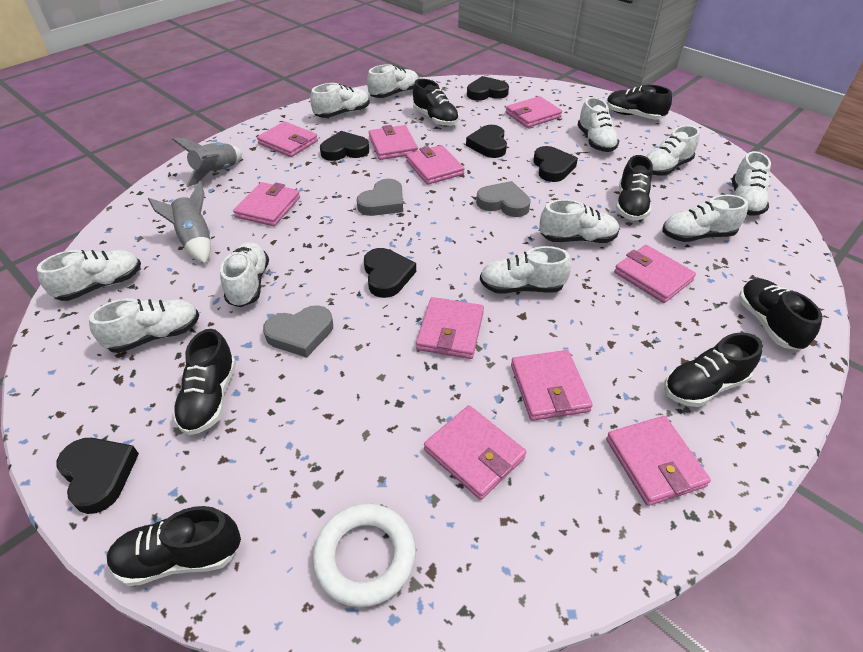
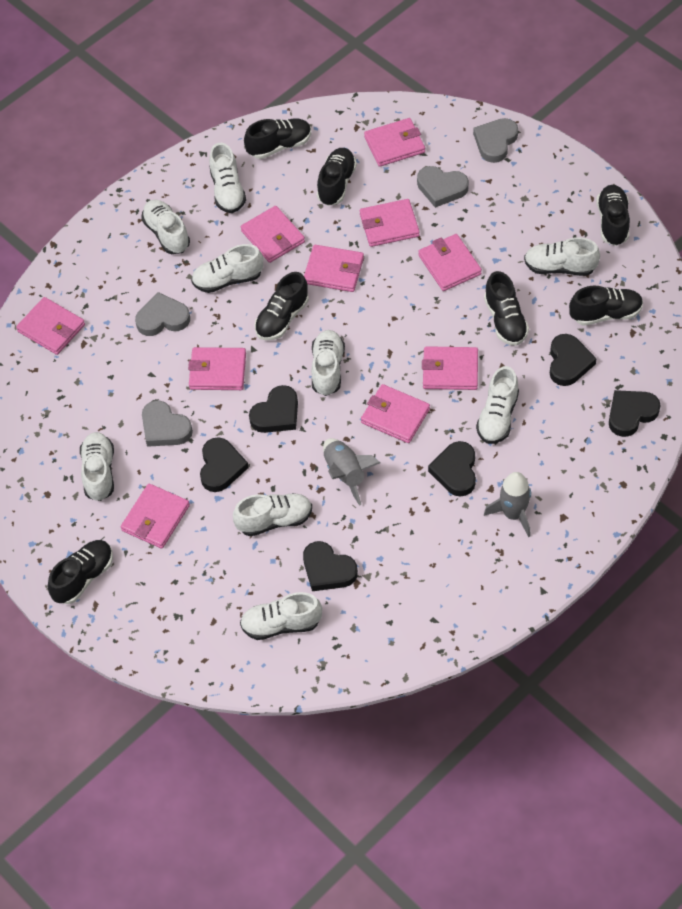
grey heart: [263,305,333,358] [357,179,403,216] [476,181,531,217] = 3 -> [135,292,190,336] [142,400,193,447] [417,166,469,208] [473,118,518,163] = 4
white ring: [312,503,416,607] = 1 -> none = 0
white shoe: [37,250,141,301] [89,298,199,353] [220,242,269,307] [310,83,370,118] [367,64,419,98] [480,246,571,294] [539,199,619,243] [578,97,619,152] [646,125,700,176] [662,195,748,242] [732,151,771,216] = 11 -> [80,432,114,501] [141,200,190,254] [191,244,263,293] [209,143,246,213] [233,493,312,536] [240,592,322,640] [311,330,345,396] [476,366,519,444] [524,237,600,276] = 9

